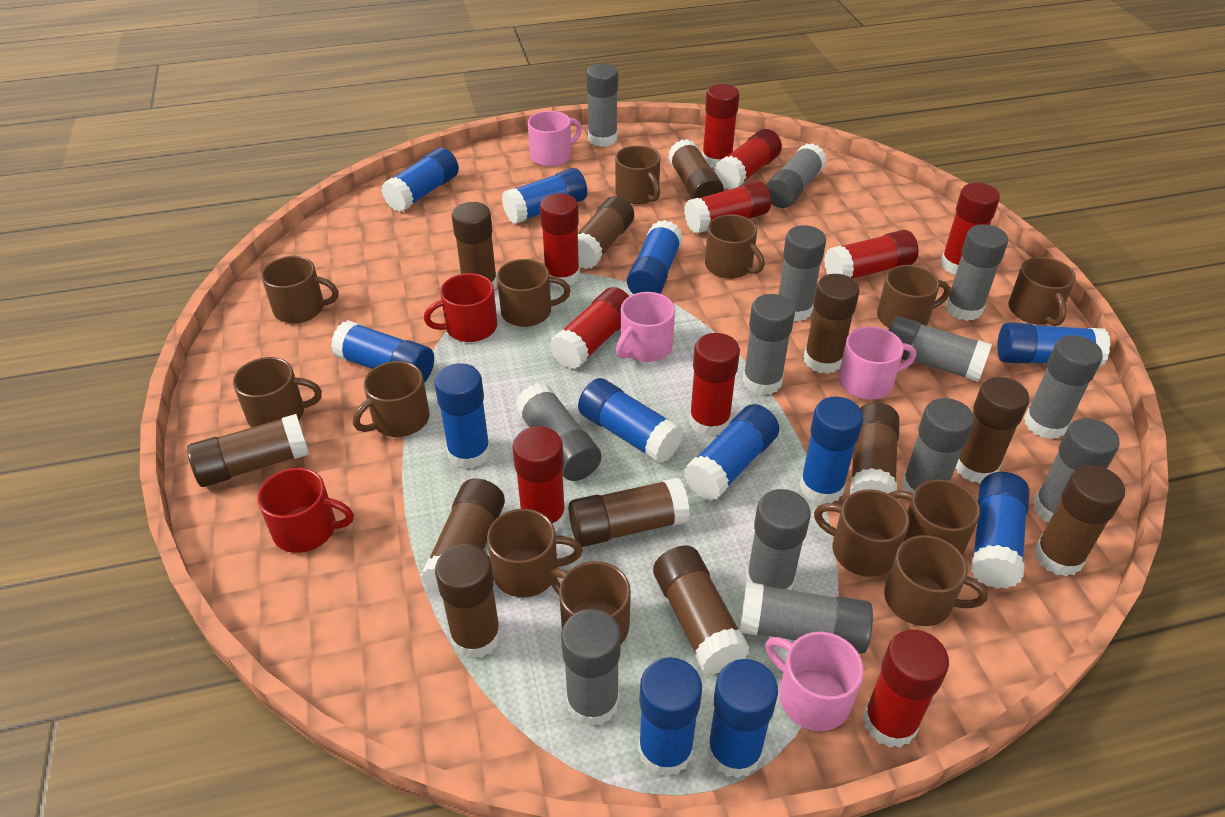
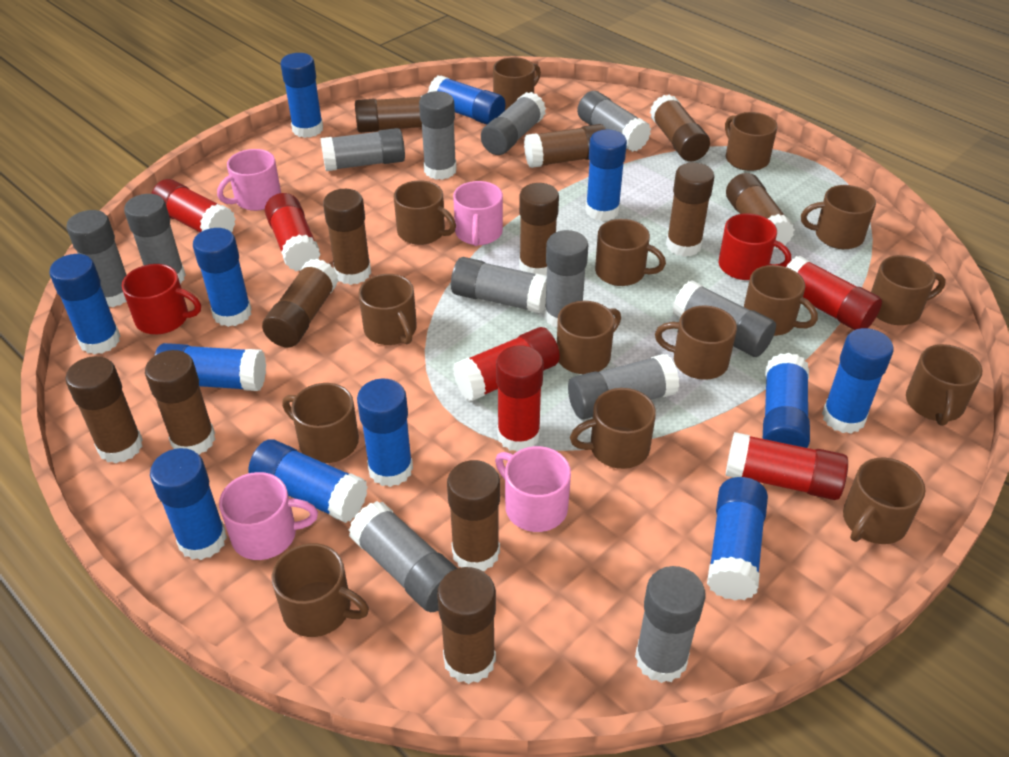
brown mug: [233,357,322,428] [261,256,339,323] [353,361,430,437] [487,509,583,597] [497,259,571,327] [548,561,631,644] [615,146,660,204] [705,214,765,279] [814,489,910,577] [877,265,950,328] [884,535,988,626] [888,479,980,555] [1008,257,1076,326] = 13 -> [272,543,369,637] [282,383,359,463] [358,274,417,345] [394,181,456,245] [493,57,541,110] [557,301,621,374] [570,388,656,469] [595,219,666,286] [655,306,737,380] [725,112,778,171] [744,265,818,336] [801,185,876,249] [843,458,925,544] [871,255,946,325] [906,344,982,426] = 15
grey glue stick: [515,383,601,481] [561,609,621,727] [586,64,618,147] [740,582,873,654] [742,294,795,395] [746,489,811,590] [766,143,827,208] [778,225,826,322] [889,316,992,382] [901,398,974,493] [945,224,1008,321] [1024,335,1103,439] [1033,418,1120,522] = 13 -> [66,210,127,307] [124,194,186,284] [320,128,405,171] [349,501,457,612] [419,91,456,180] [451,257,547,314] [481,92,546,155] [544,230,588,327] [568,354,679,419] [577,91,651,152] [635,566,706,683] [672,280,776,357] = 12
red glue stick: [513,426,566,532] [540,193,580,288] [550,287,629,369] [684,181,771,234] [689,333,740,437] [702,84,740,168] [714,129,782,190] [824,230,919,279] [863,630,949,748] [940,183,1000,274] = 10 -> [151,179,236,232] [265,193,321,271] [453,327,560,401] [496,345,544,452] [725,432,848,500] [787,256,882,330] = 6

